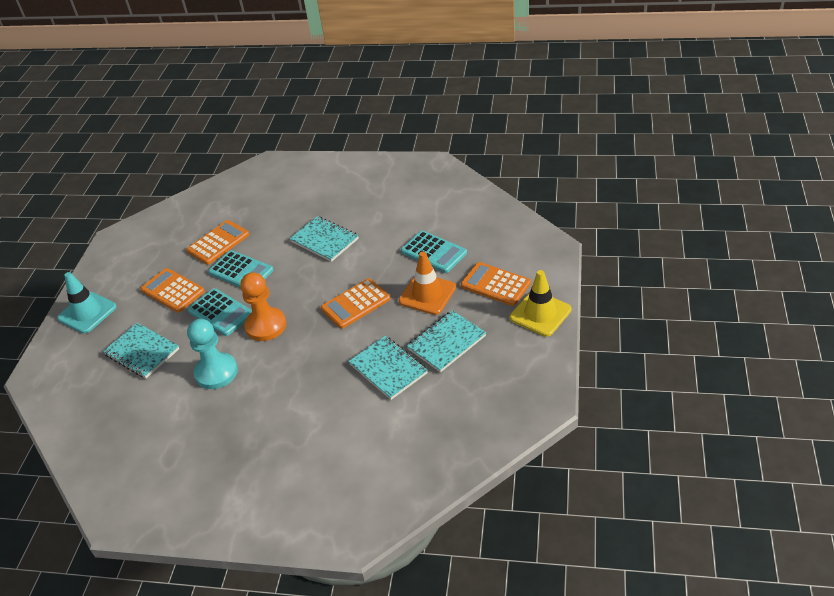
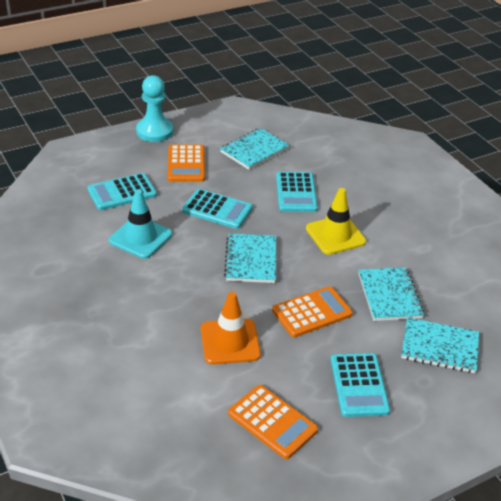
orange calculator: [140,268,205,312] [187,220,250,265] [321,278,390,329] [461,262,531,306] = 4 -> [168,144,205,182] [228,385,318,459] [272,286,353,337] = 3
orange pawn: [240,272,286,341] = 1 -> none = 0
turquoise calculator: [188,288,252,336] [208,250,274,287] [401,230,467,273] = 3 -> [87,173,157,210] [182,189,253,229] [276,172,318,212] [331,353,390,417] = 4

